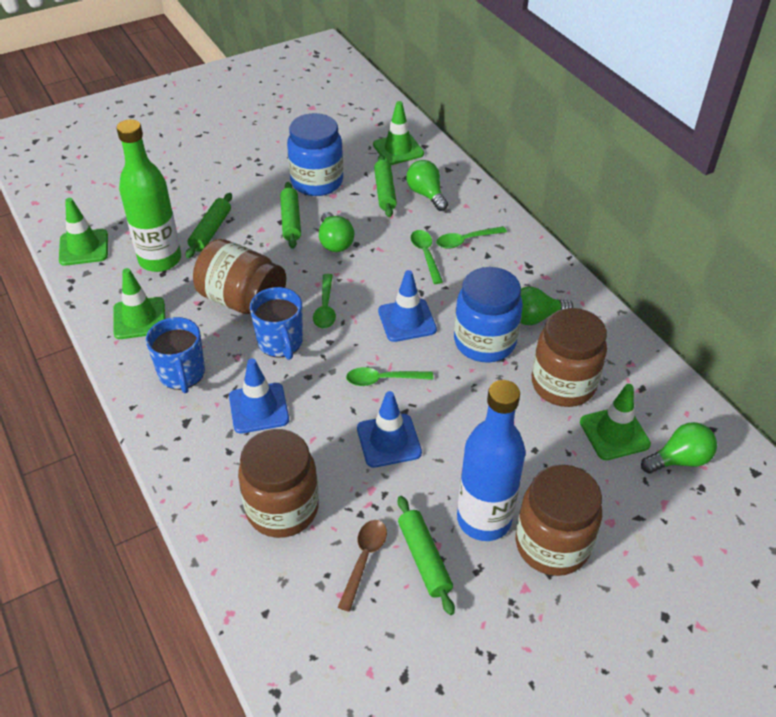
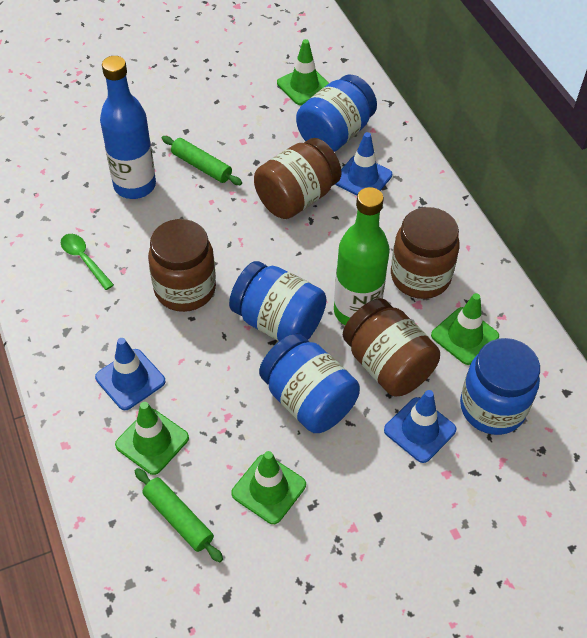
blue jar: [287,113,343,196] [454,267,523,363] = 2 -> [229,261,327,341] [259,333,360,433] [296,75,377,152] [460,338,540,435] = 4
blue mug: [146,317,205,393] [250,287,303,360] = 2 -> none = 0
brown spoon: [338,520,387,612] = 1 -> none = 0
green light bulb: [319,212,354,252] [406,160,448,211] [521,287,574,325] [641,422,717,473] = 4 -> none = 0
green rolling pin: [186,193,232,258] [280,182,301,249] [374,155,397,217] [398,496,455,615] = 4 -> [135,468,223,562] [162,136,242,185] = 2
green spoon: [313,274,336,329] [346,367,433,386] [411,230,443,284] [436,226,507,249] = 4 -> [61,234,114,290] = 1

